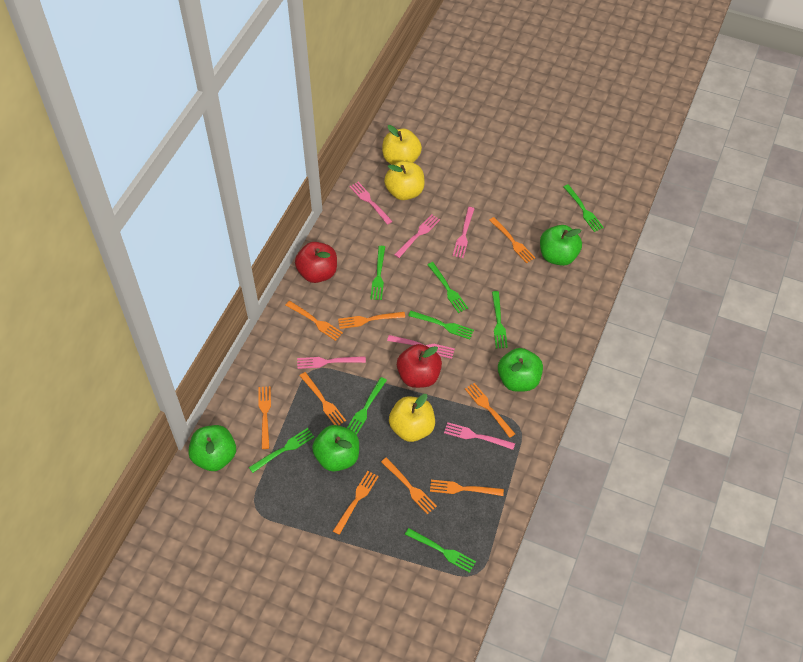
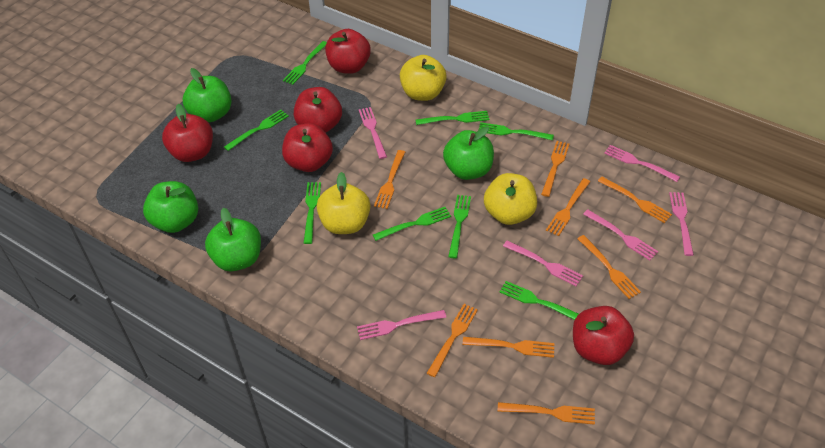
orange fork: [258,386,271,449] [286,301,343,341] [300,372,346,425] [333,471,379,535] [338,312,405,329] [381,457,437,514] [430,480,504,496] [465,383,515,438] [489,217,535,263] = 9 -> [374,150,405,209] [427,304,478,377] [463,337,554,358] [498,402,595,425] [541,141,569,197] [546,178,590,236] [577,235,641,299] [598,177,672,223] = 8
red apple: [295,242,337,283] [397,344,442,388] = 2 -> [162,104,213,162] [282,123,333,172] [294,87,342,133] [325,29,371,74] [573,306,634,365] = 5

